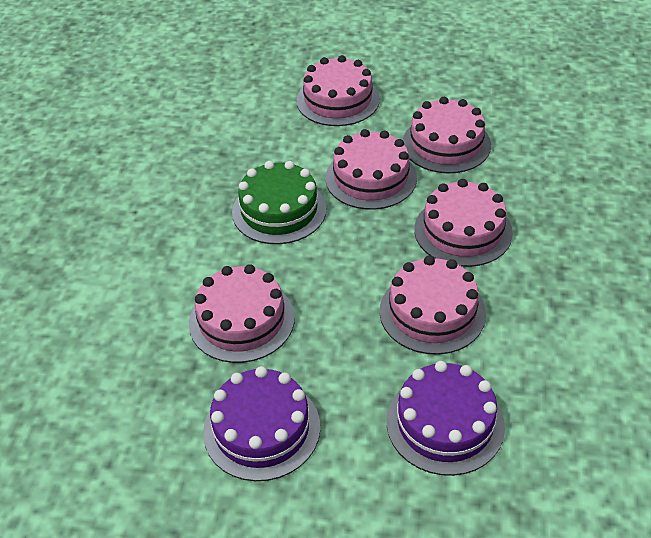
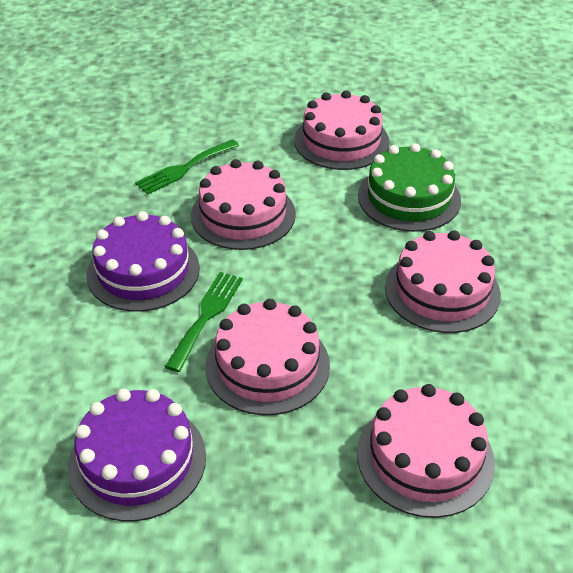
green fork: none = 0 -> [135,139,239,195] [165,272,243,372] = 2
pink cake: [189,264,295,363] [296,55,380,126] [325,129,417,210] [380,256,486,355] [403,97,491,173] [414,179,513,267] = 6 -> [191,159,296,250] [205,299,330,415] [294,90,390,170] [357,384,495,518] [385,231,501,333] = 5

